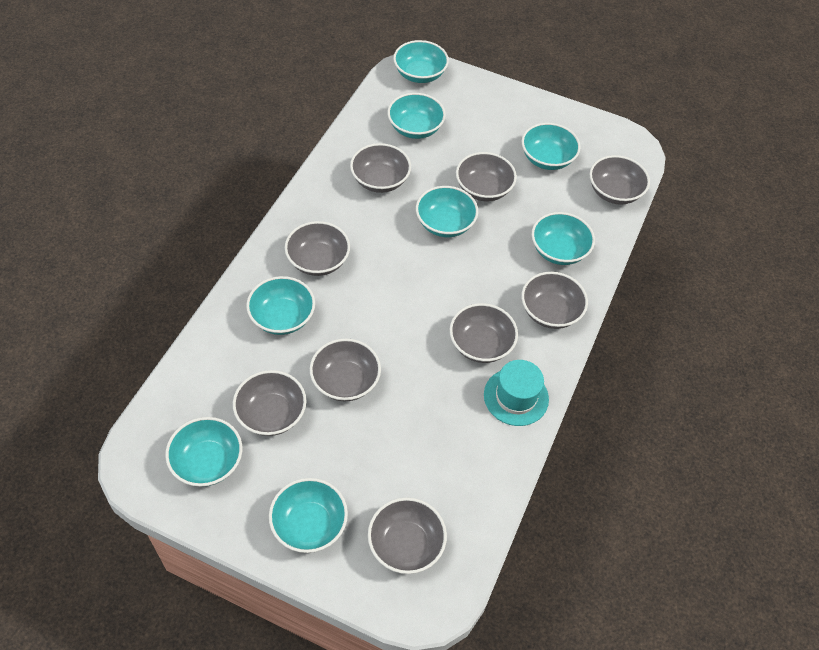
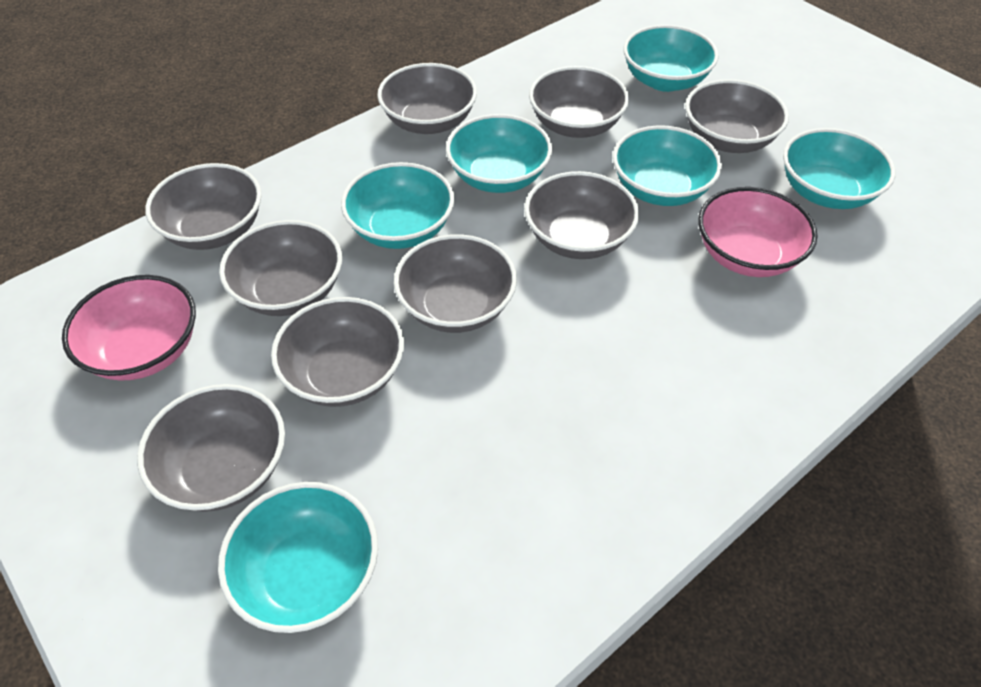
pink bowl: none = 0 -> [62,275,196,380] [698,187,817,277] = 2
turquoise bowl: [165,417,242,487] [246,276,315,335] [269,478,348,553] [387,93,446,139] [393,40,449,83] [416,186,478,237] [522,123,581,170] [532,212,595,265] = 8 -> [218,482,378,633] [341,162,455,249] [446,114,552,193] [613,125,722,206] [623,25,719,92] [783,128,896,209] = 6
turquoise hat: [484,360,549,426] = 1 -> none = 0

